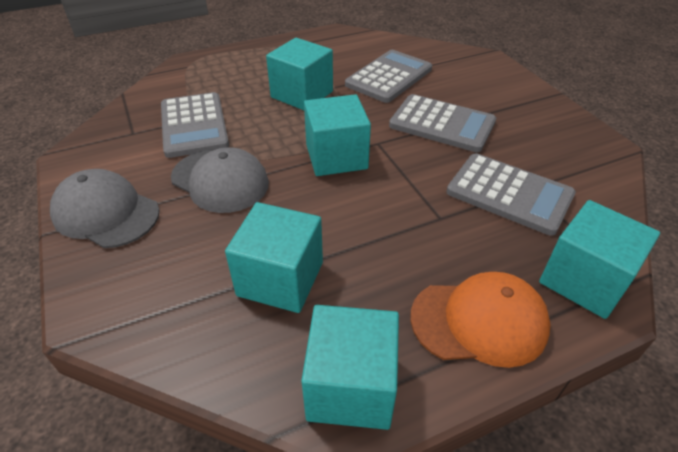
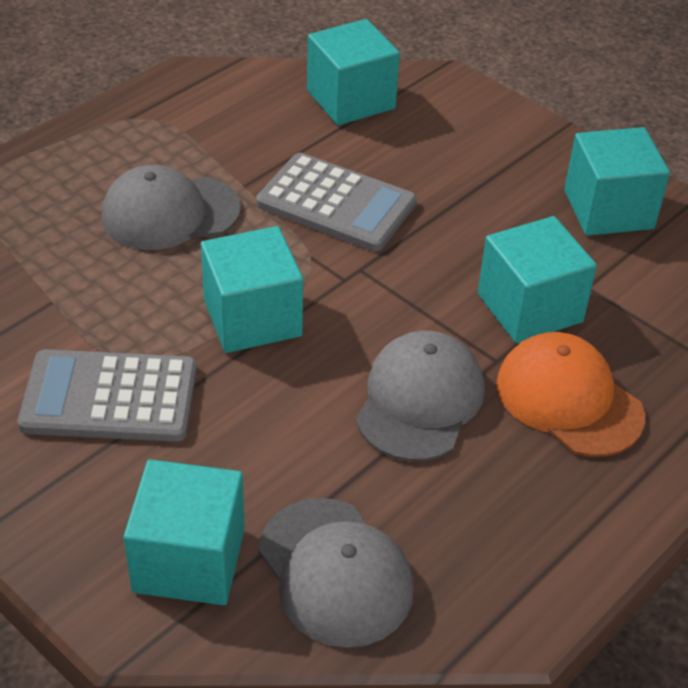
grey calculator: [161,92,229,158] [345,50,432,103] [389,94,496,152] [446,153,576,236] = 4 -> [18,349,197,442] [256,153,417,251] = 2
grey cap: [50,169,160,248] [171,147,269,213] = 2 -> [102,165,241,250] [259,498,414,648] [356,331,485,461] = 3

